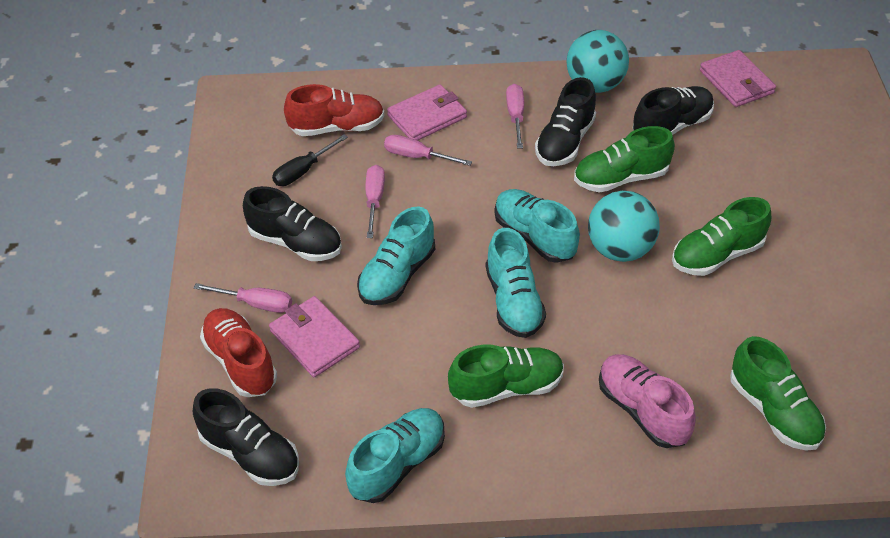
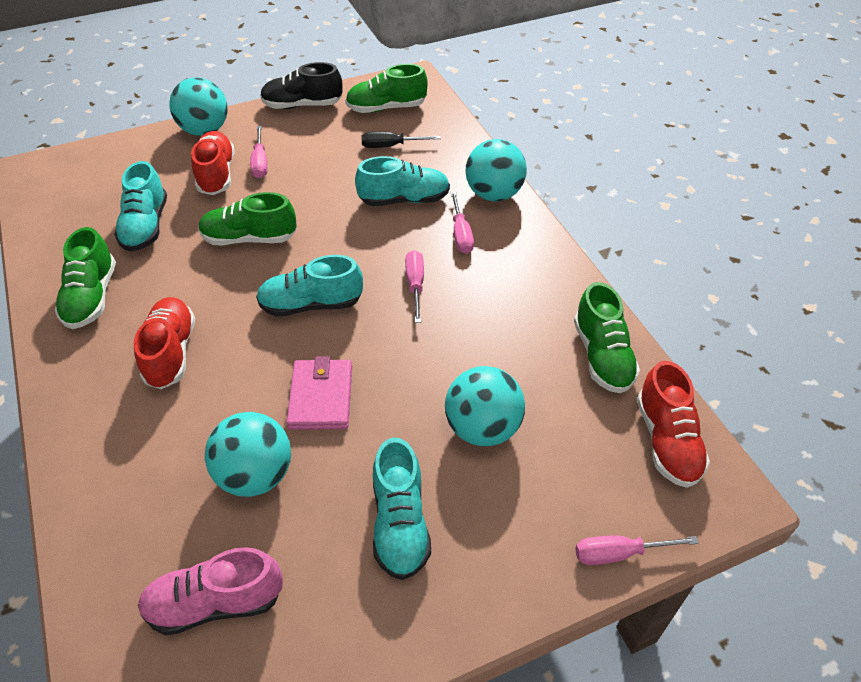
black shoe: [193,388,299,486] [243,186,342,261] [535,77,596,166] [633,86,714,135] = 4 -> [260,62,343,109] = 1
pink wallet: [269,296,360,378] [387,85,467,141] [700,50,776,107] = 3 -> [286,356,352,430] = 1
red shoe: [200,308,277,397] [284,84,385,136] = 2 -> [134,297,195,389] [191,131,235,195] [637,361,710,488] = 3
turquoise ball: [567,30,629,93] [588,191,660,262] = 2 -> [169,77,228,136] [205,412,291,497] [445,366,525,446] [465,139,527,202] = 4

